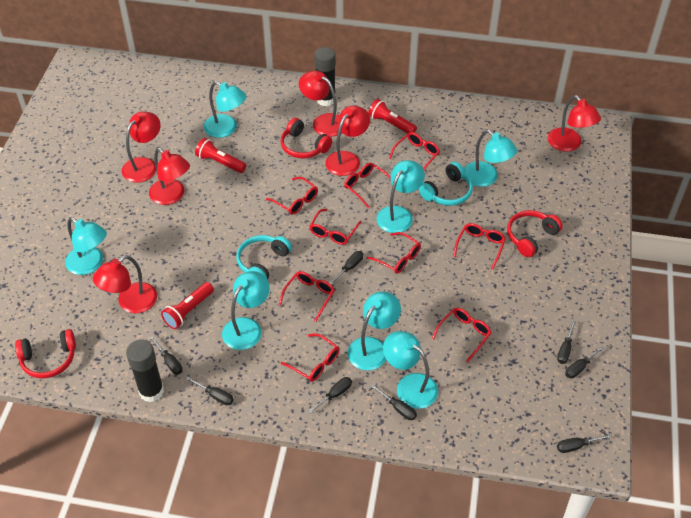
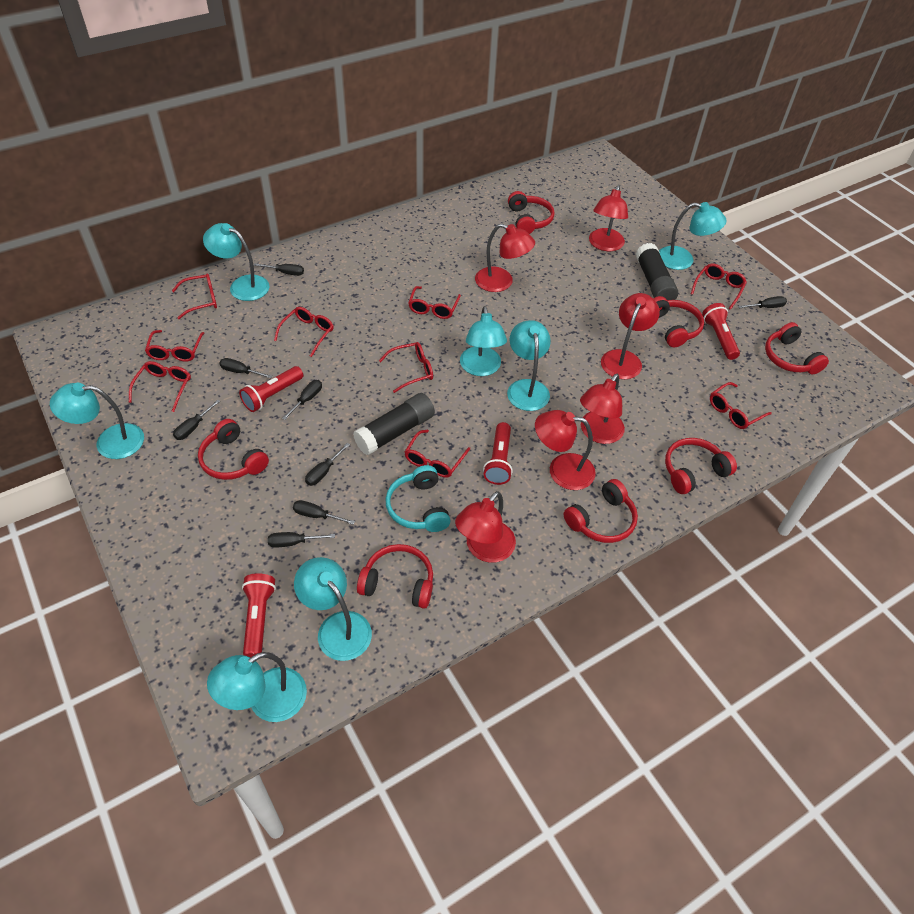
red flashlight: [161,282,214,329] [195,138,246,173] [368,99,417,134] = 3 -> [239,366,303,412] [242,573,276,658] [483,422,513,485] [702,303,740,360] = 4
red headphones: [15,329,76,378] [281,118,332,158] [507,210,563,257] = 3 -> [198,419,269,480] [357,544,433,609] [508,191,554,234] [564,479,638,543] [653,296,704,347] [665,438,737,494] [765,322,829,374] = 7
turquoise headphones: [236,235,292,279] [419,162,473,206] = 2 -> [385,465,450,532] = 1

